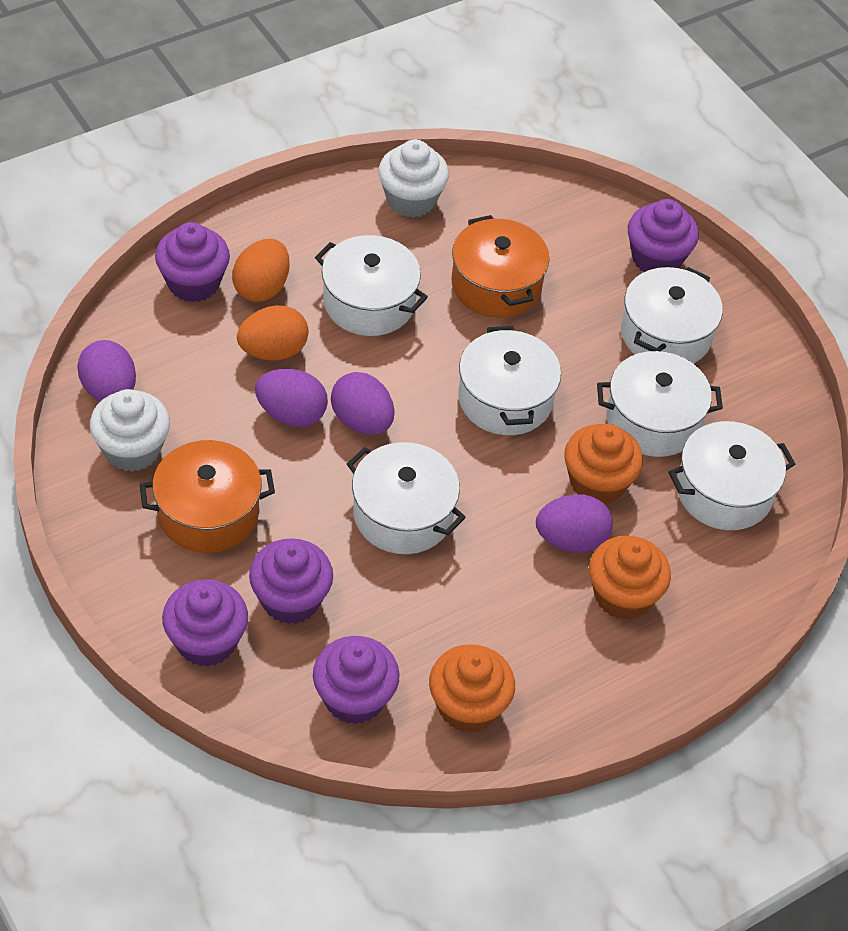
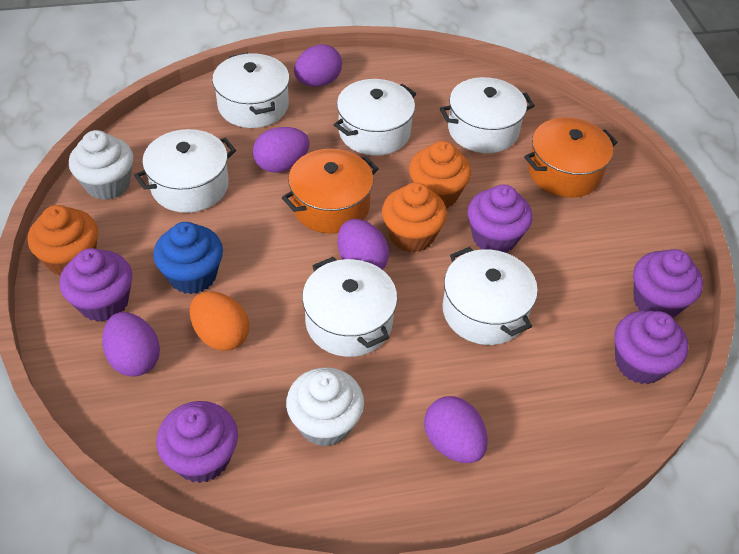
blue cupcake: none = 0 -> [153,222,223,294] = 1
orange egg: [232,239,290,302] [237,305,309,361] = 2 -> [190,291,249,351] = 1
purple egg: [77,340,136,402] [255,369,328,427] [331,372,394,435] [536,494,613,552] = 4 -> [102,312,160,377] [253,127,310,173] [294,44,342,87] [337,219,389,270] [424,396,488,463] = 5

